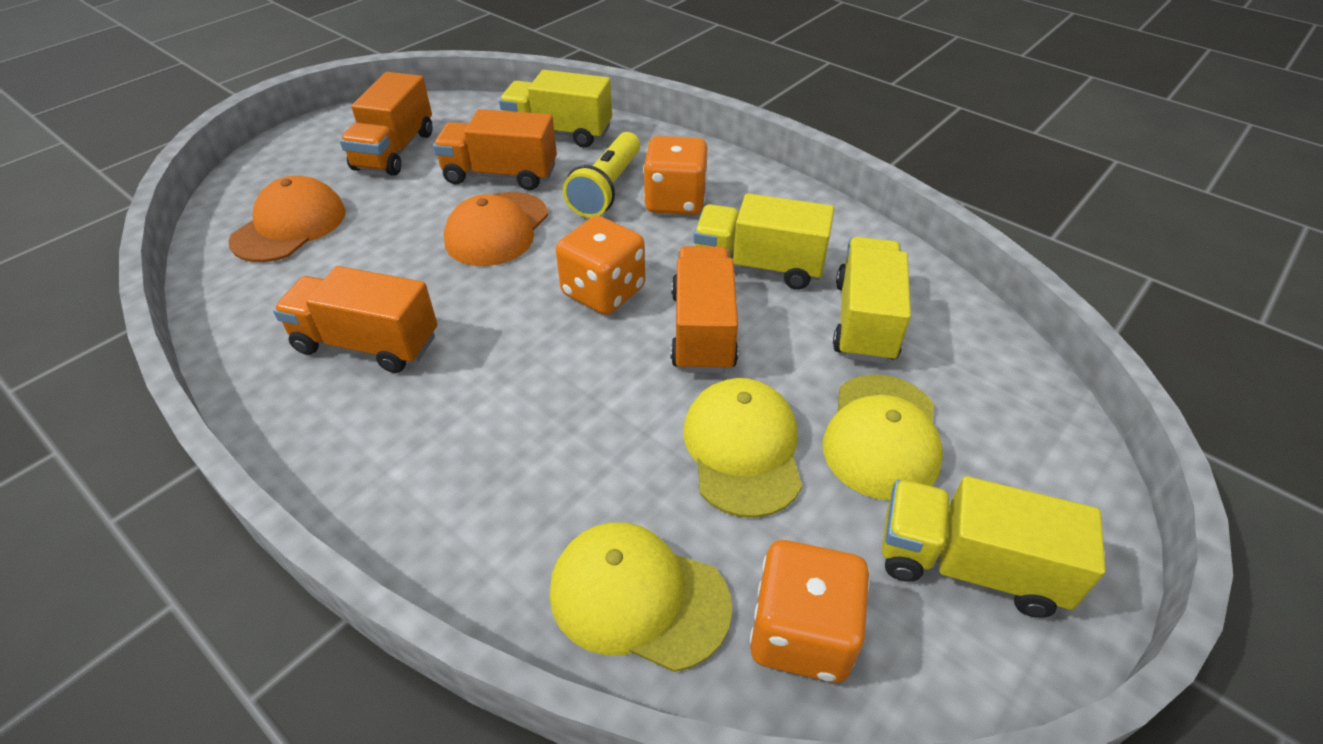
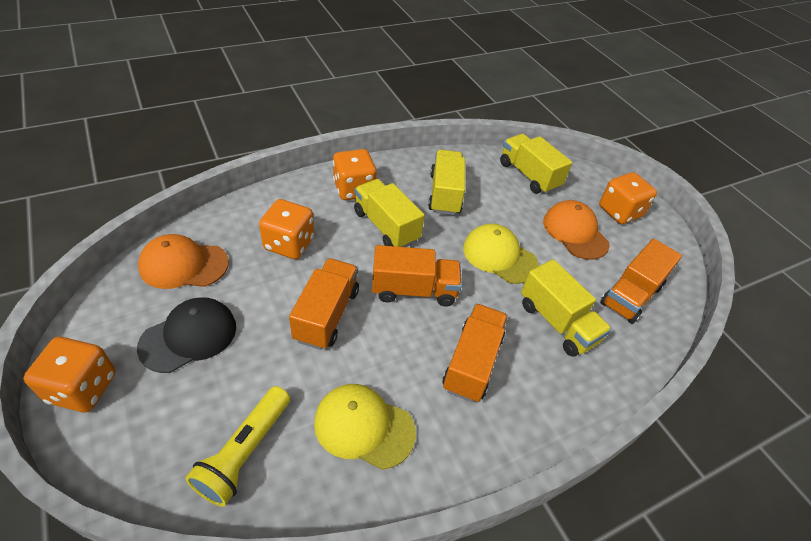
black cap: none = 0 -> [137,297,236,373] = 1
orange dice: [556,216,645,315] [643,136,708,215] [750,540,870,683] = 3 -> [24,337,116,412] [259,199,314,259] [333,149,377,200] [599,172,657,224] = 4
yellow cap: [550,522,732,672] [683,378,802,518] [823,374,943,500] = 3 -> [314,384,416,470] [463,224,539,284] = 2

